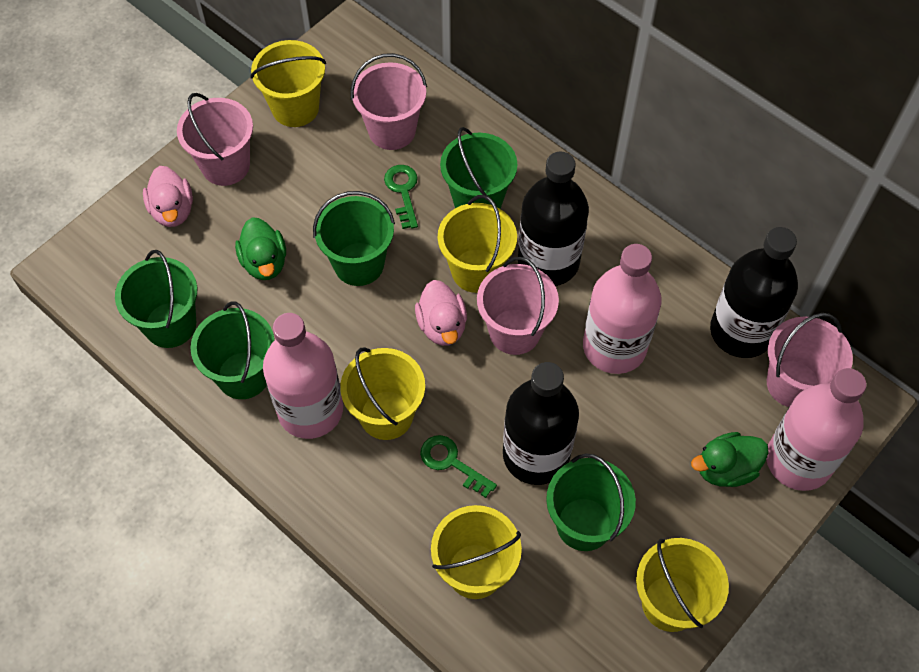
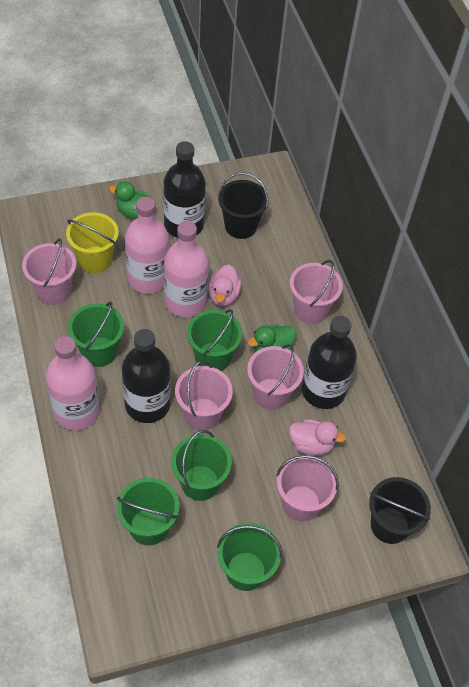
black bucket: none = 0 -> [218,172,269,239] [369,477,431,544] = 2
green key: [384,165,418,229] [420,435,497,498] = 2 -> none = 0
pink bucket: [177,93,253,186] [351,53,427,150] [477,257,559,355] [767,313,853,407] = 4 -> [22,239,76,305] [175,361,233,430] [247,344,304,410] [276,455,339,522] [290,260,343,324] = 5
yellow bucket: [250,40,326,127] [340,347,425,440] [431,505,522,599] [438,195,517,293] [636,538,729,632] = 5 -> [66,212,119,273] = 1

